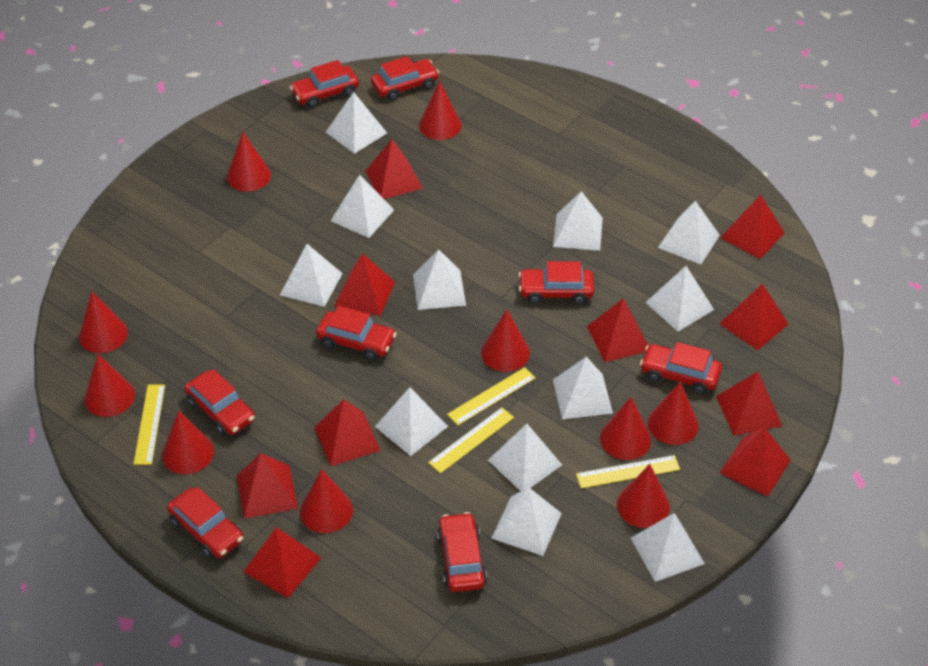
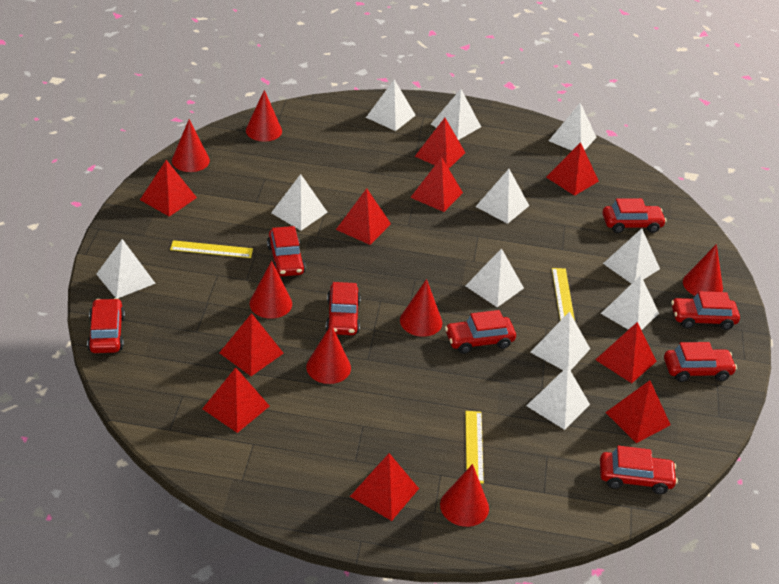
red cone: [79,291,128,353] [84,354,135,417] [162,410,214,474] [227,132,271,191] [300,469,353,533] [419,81,462,140] [481,309,530,372] [600,397,651,460] [617,464,670,528] [648,382,699,445] = 10 -> [172,119,210,172] [246,90,282,142] [250,261,292,319] [306,324,351,384] [400,279,442,337] [440,464,489,527] [683,244,723,296] = 7
white pyramid: [280,244,343,307] [326,92,387,154] [331,175,394,238] [375,387,448,456] [413,249,466,310] [488,424,562,491] [491,487,562,556] [553,191,603,251] [553,357,613,419] [631,513,705,582] [645,266,714,331] [658,201,720,265] = 12 -> [96,239,156,298] [271,174,328,231] [366,80,416,131] [431,89,481,140] [465,248,524,307] [475,169,529,224] [526,366,590,430] [530,312,590,371] [549,103,597,151] [601,275,659,330] [603,229,660,284] = 11
yellow ruler: [134,384,165,465] [428,407,514,473] [447,367,535,426] [576,455,680,488] = 4 -> [170,240,253,258] [465,411,484,484] [552,268,575,321] = 3

